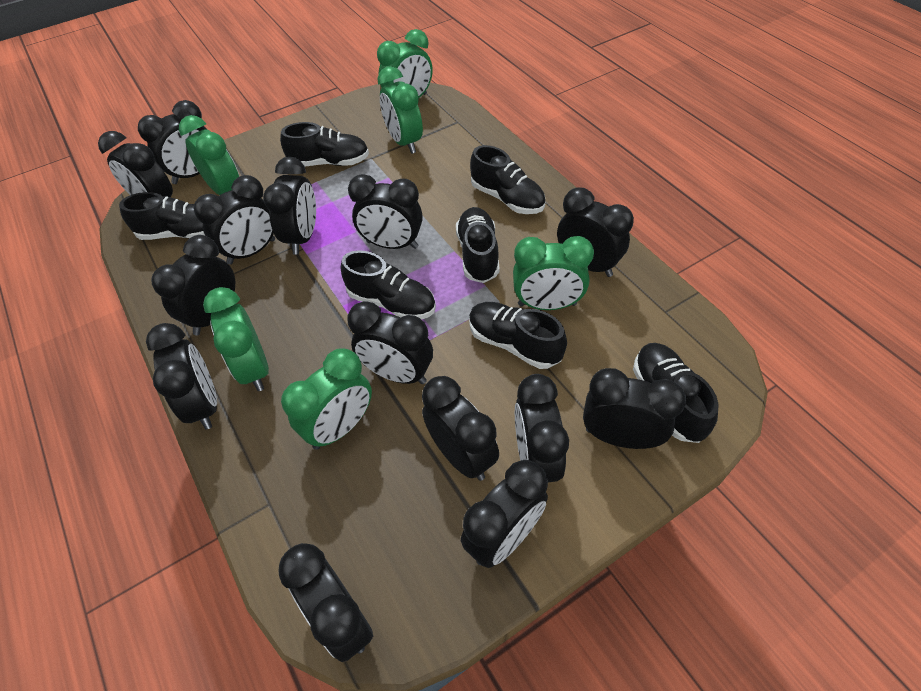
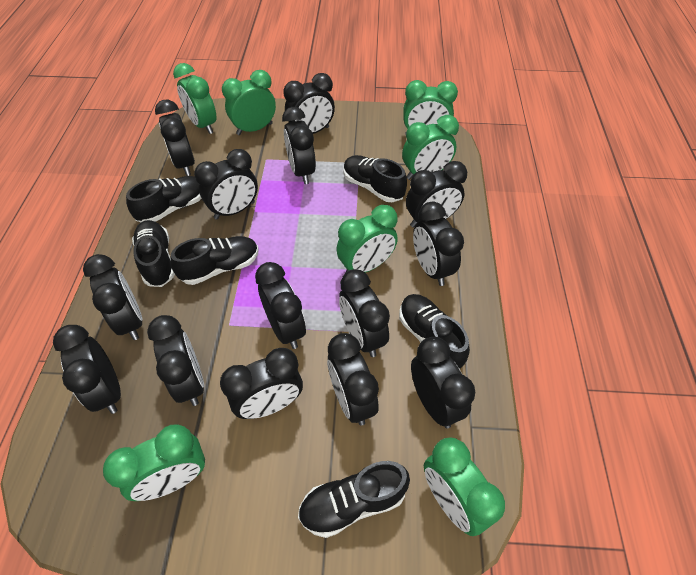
black shoe: [119,192,205,240] [280,122,369,167] [341,250,436,320] [456,207,500,283] [469,302,567,369] [470,145,545,214] [633,343,719,443] = 7 -> [126,176,202,222] [132,220,175,287] [170,236,259,285] [298,461,410,538] [343,155,407,202] [399,294,470,369] = 6
green clock: [179,115,239,195] [203,287,269,391] [281,348,372,449] [377,29,433,98] [377,66,423,154] [513,236,594,310] = 6 -> [103,425,205,501] [173,63,217,134] [222,70,276,135] [336,205,398,273] [402,115,459,180] [403,80,458,134] [424,437,505,536] = 7

